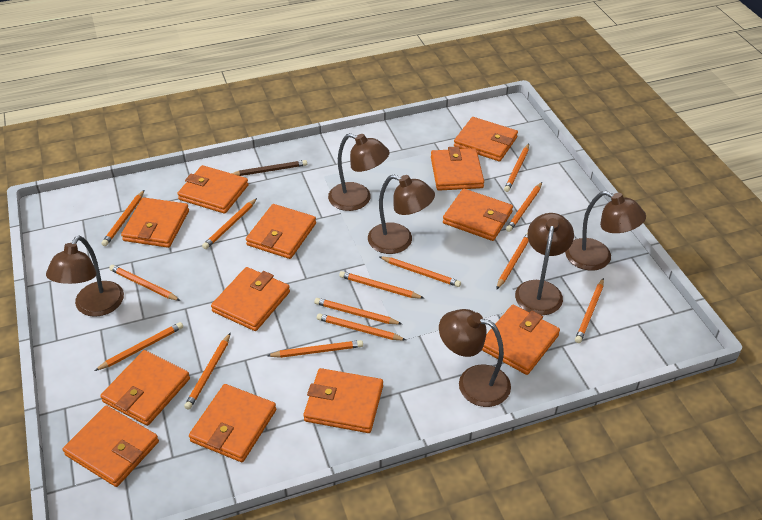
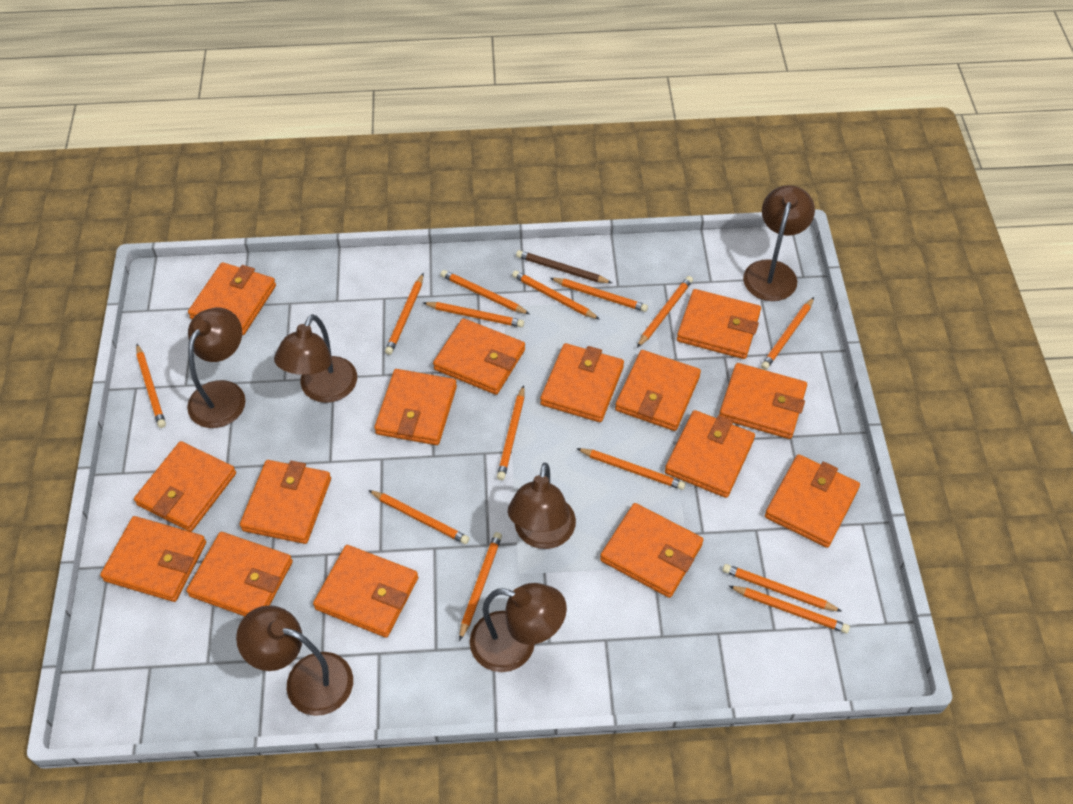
orange wallet: [63,405,159,487] [100,350,190,426] [121,198,189,248] [177,165,249,214] [189,384,276,462] [211,267,290,331] [246,204,316,259] [304,368,383,433] [431,146,484,191] [443,189,513,241] [454,117,518,161] [482,305,560,375] = 12 -> [100,516,206,602] [134,441,236,532] [186,532,293,616] [188,262,276,335] [240,460,331,544] [313,545,418,638] [374,369,457,445] [433,318,525,395] [540,343,624,422] [600,503,703,598] [615,350,701,431] [665,410,755,498] [677,289,761,359] [719,363,807,439] [765,454,860,548] = 15

